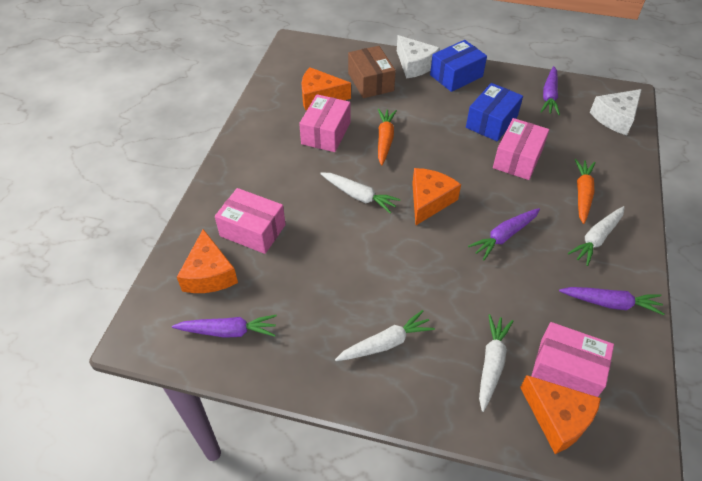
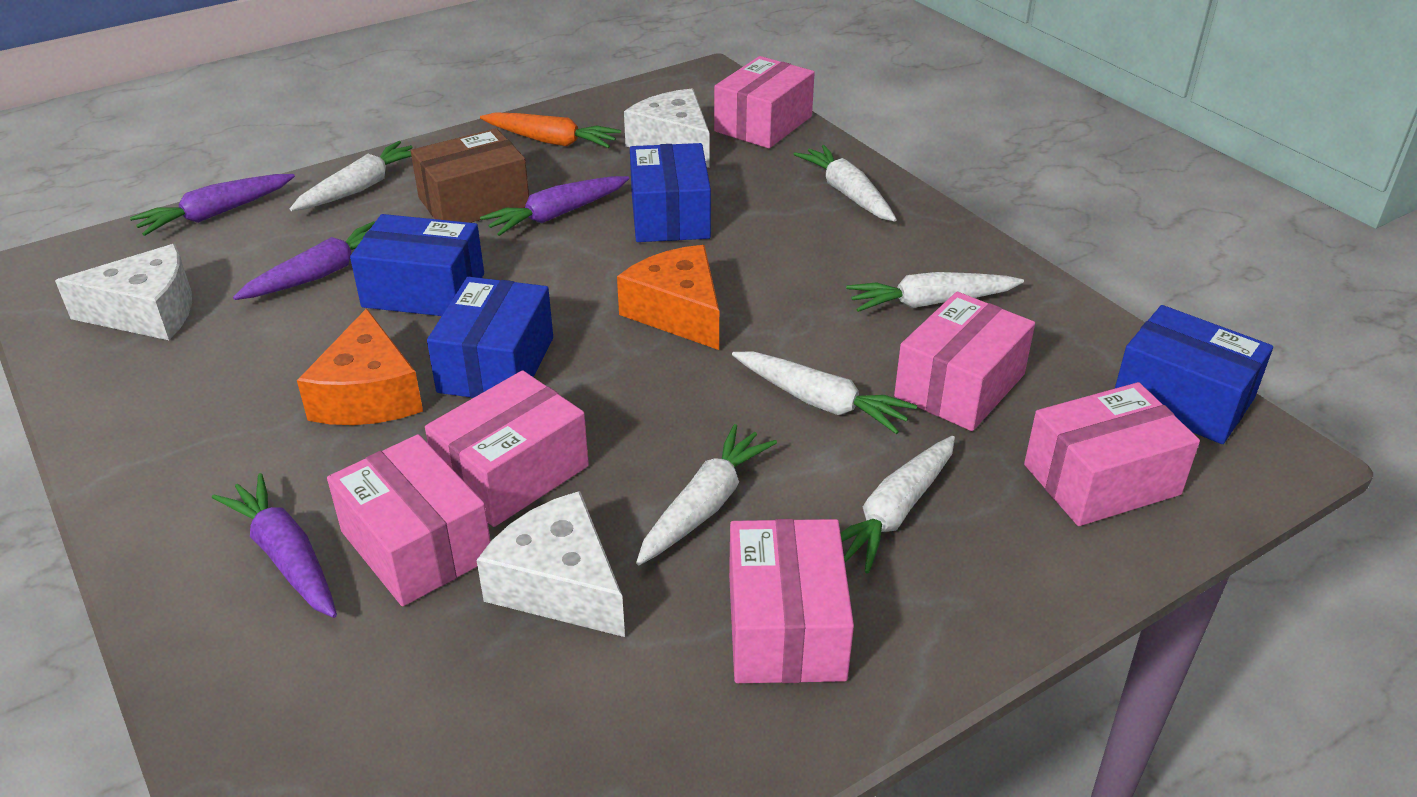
blue box: [430,40,487,92] [466,83,523,141] = 2 -> [350,214,484,316] [427,277,553,398] [630,143,711,242] [1115,305,1273,444] = 4
orange carrot: [378,109,397,165] [575,159,595,224] = 2 -> [480,112,621,148] = 1
orange cheese: [177,229,238,293] [301,67,351,110] [412,168,461,225] [520,375,601,454] = 4 -> [297,308,423,425] [617,245,719,350] = 2
pink box: [215,188,286,254] [299,94,350,152] [493,118,549,180] [531,322,614,397] = 4 -> [327,434,491,606] [425,370,589,527] [714,56,815,148] [729,519,854,683] [894,292,1035,431] [1024,382,1200,526] = 6
white carrot: [320,172,401,214] [335,310,435,361] [479,314,513,412] [568,206,625,266] = 4 -> [290,141,413,211] [636,424,777,565] [732,352,917,434] [793,145,897,222] [841,436,955,574] [846,272,1024,312] = 6
white cheese: [397,35,440,79] [590,89,642,135] = 2 -> [55,244,192,340] [477,491,625,637] [624,89,709,168] = 3

